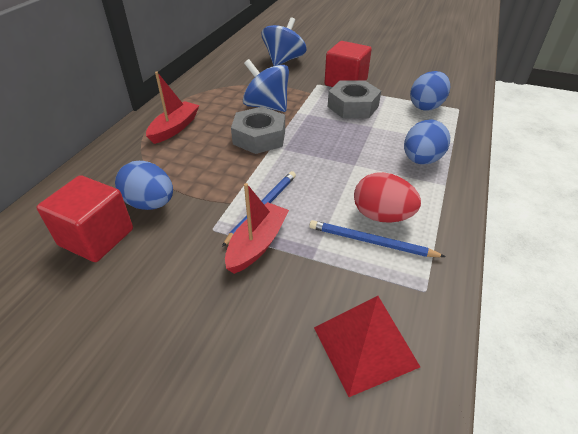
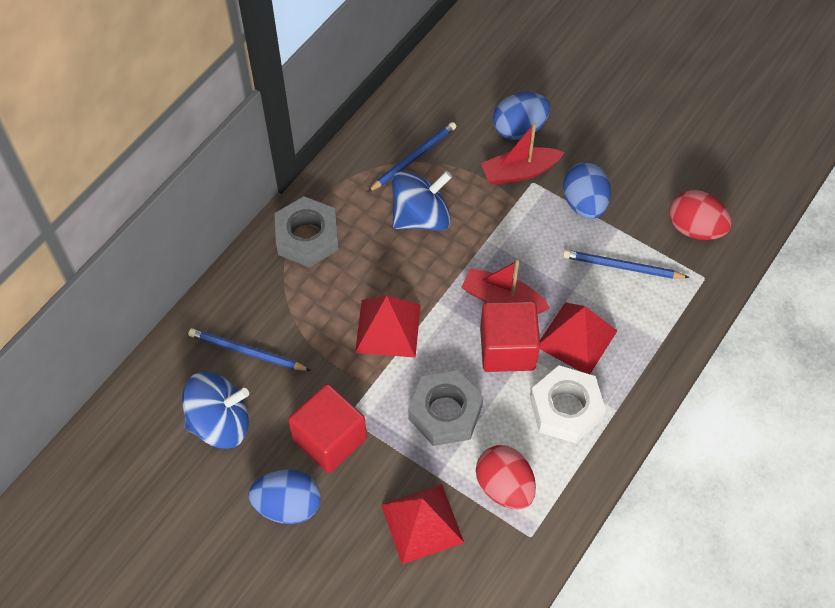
blue pencil: [222,171,296,247] [309,220,446,257] = 2 -> [188,328,311,371] [368,122,456,192] [563,250,690,279] = 3
red egg: [354,172,421,223] = 1 -> [476,445,536,510] [670,190,732,240] = 2
red pyramid: [314,296,420,397] = 1 -> [355,295,421,358] [381,484,464,564] [540,302,618,374] = 3
white nut: none = 0 -> [530,365,606,443] = 1

